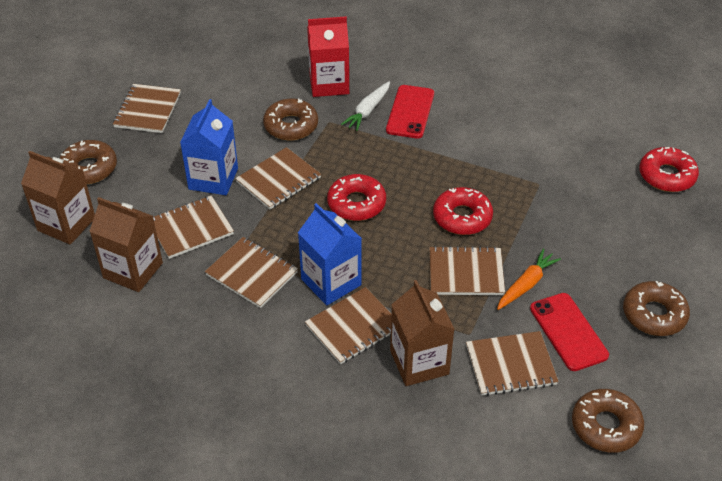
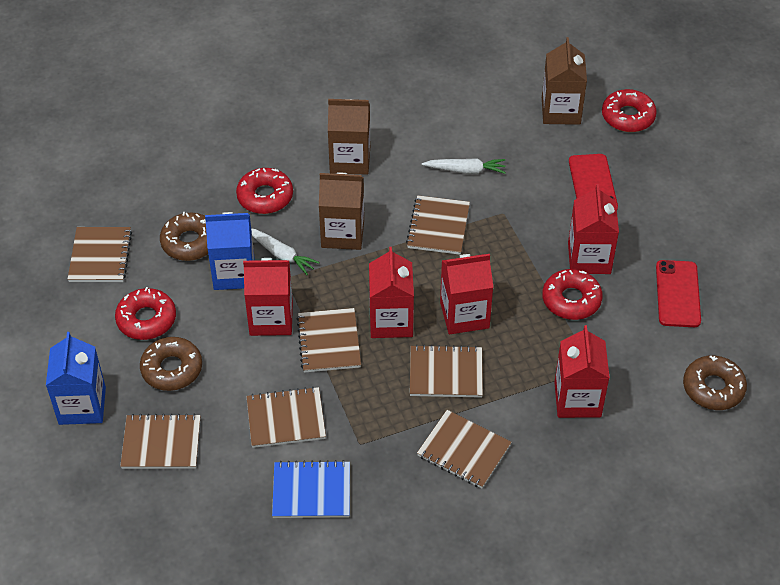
blue notebook: none = 0 -> [272,460,350,518] = 1
brown donut: [60,140,117,184] [263,98,318,140] [572,389,644,453] [623,281,690,336] = 4 -> [140,337,202,391] [160,212,208,261] [683,355,747,410] = 3
orange carrot: [497,249,561,310] = 1 -> none = 0
red carton: [307,16,349,97] = 1 -> [243,258,293,336] [369,247,414,338] [440,254,493,334] [554,325,610,418] [568,184,619,274] = 5
red donut: [327,174,386,221] [433,187,493,235] [639,147,699,192] = 3 -> [115,287,176,340] [236,168,293,214] [542,269,603,320] [602,89,657,132] = 4
white carrot: [341,81,390,131] = 1 -> [251,228,320,275] [422,158,506,174] = 2

